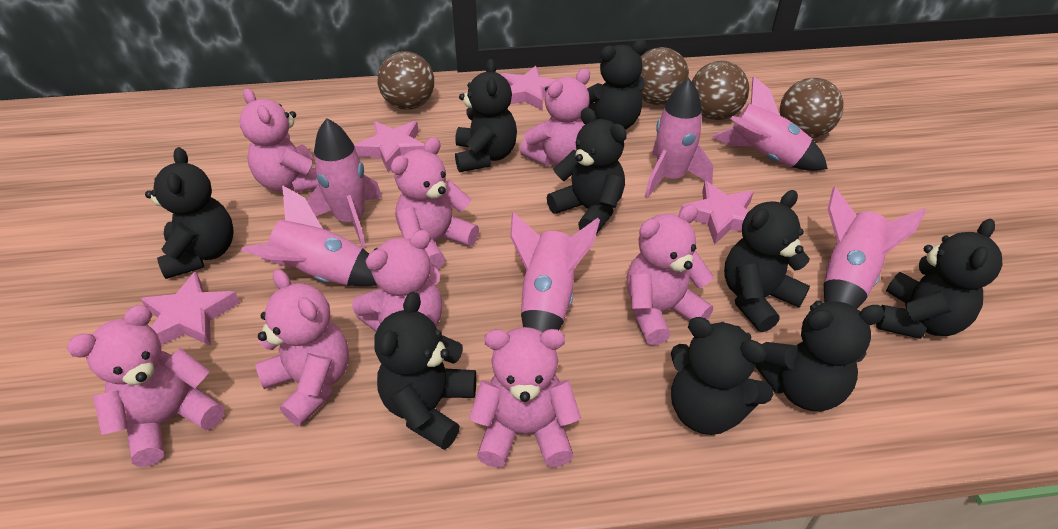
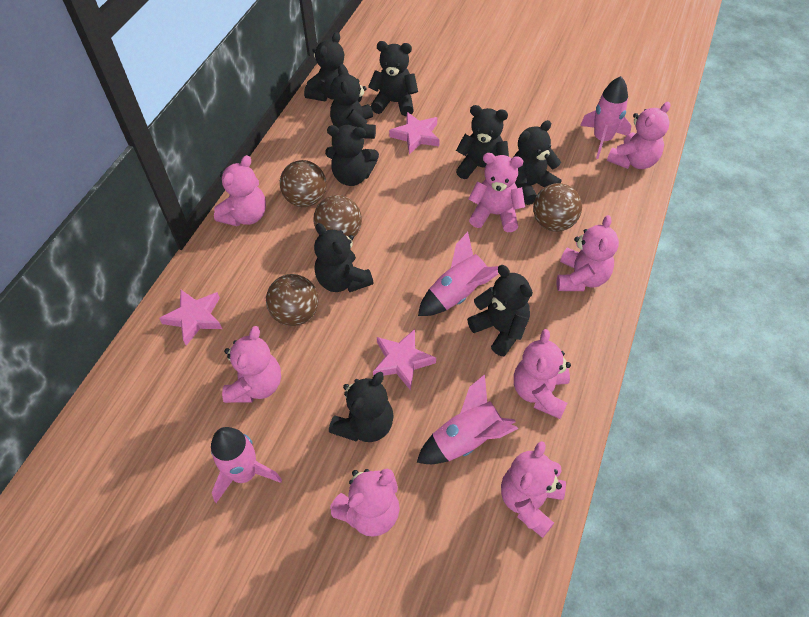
pink rocket: [241,185,377,286] [307,118,382,248] [510,212,600,332] [645,78,713,198] [712,76,828,171] [824,187,926,309] = 6 -> [211,427,282,503] [417,374,518,464] [418,232,498,316] [580,76,631,159] = 4
pink star: [141,271,240,346] [354,121,424,172] [500,66,557,111] [680,181,754,245] = 4 -> [159,290,222,346] [373,329,436,391] [389,112,440,154] = 3

